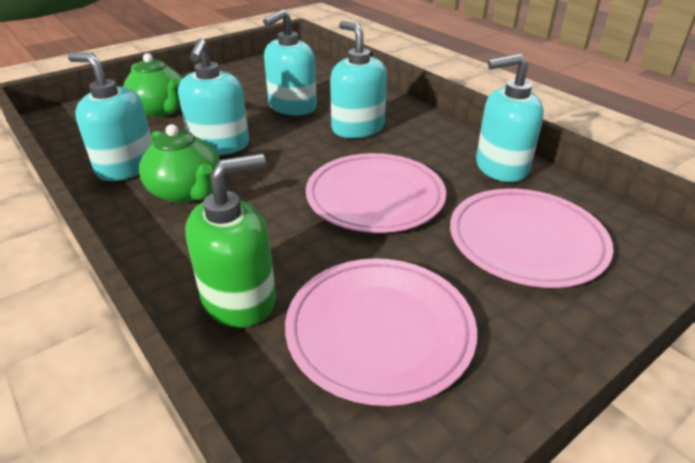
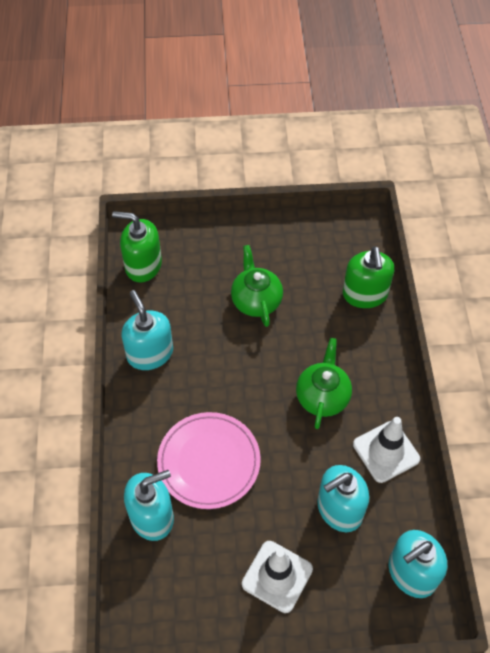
green soap dispenser: [185,153,276,328] = 1 -> [112,211,162,283] [343,246,394,308] = 2
pink plate: [285,258,477,406] [306,153,446,233] [450,189,613,288] = 3 -> [157,412,261,509] = 1
turquoise soap dispenser: [68,52,152,181] [178,38,249,155] [263,9,317,115] [330,21,387,138] [476,54,544,182] = 5 -> [121,290,173,370] [124,470,174,541] [317,465,369,532] [389,530,447,598] = 4
white traffic cone: none = 0 -> [242,541,313,613] [353,417,420,483] = 2

